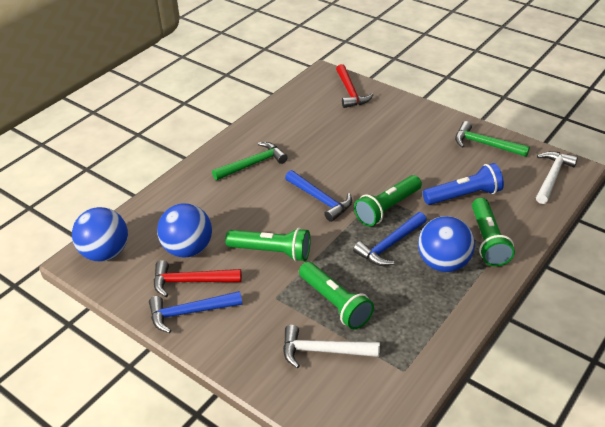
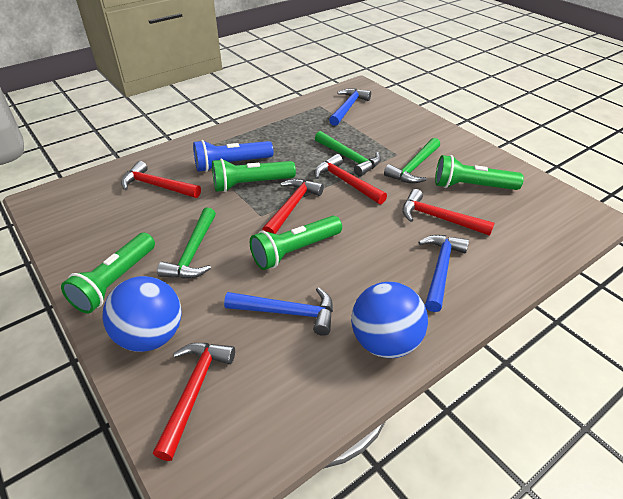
blue ball: [72,207,128,261] [157,203,212,258] [418,216,475,272] = 3 -> [103,276,182,352] [351,282,428,358] = 2
green hammer: [212,142,288,180] [455,121,530,157] = 2 -> [157,208,216,279] [315,131,381,177] [384,138,440,184] = 3
red hammer: [154,260,242,297] [336,64,374,108] = 2 -> [121,161,201,198] [153,343,235,461] [262,179,324,234] [314,154,387,204] [402,189,495,236] = 5
white hammer: [283,325,380,369] [536,151,578,204] = 2 -> none = 0

